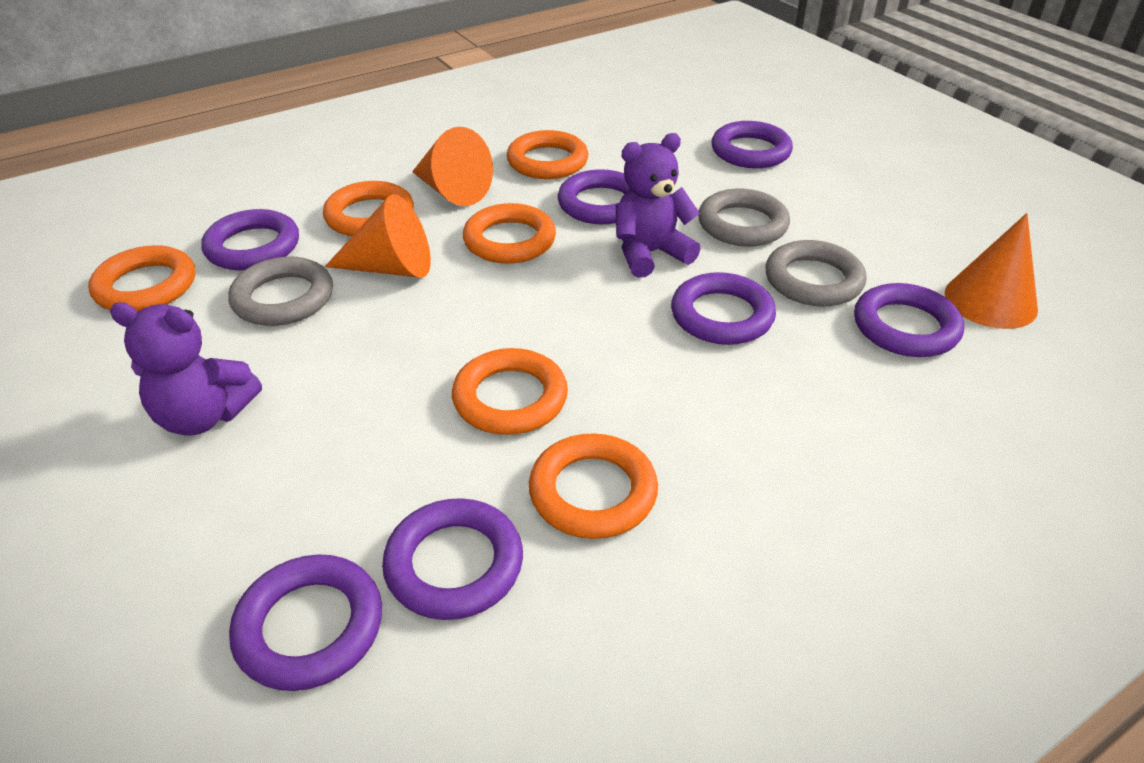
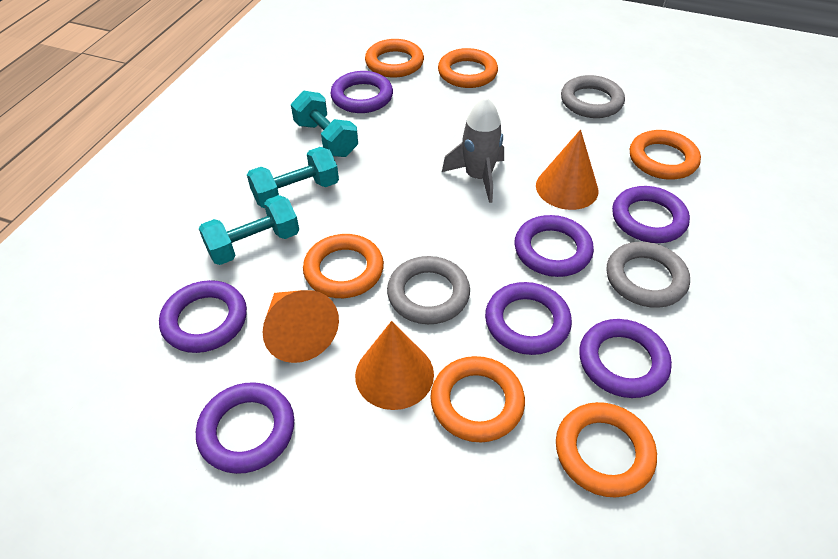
grey rocket: none = 0 -> [442,97,504,203] = 1
purple teddy bear: [110,303,262,435] [616,133,701,278] = 2 -> none = 0
turquoise dumbbell: none = 0 -> [199,195,299,265] [247,147,339,208] [291,91,358,157] = 3

